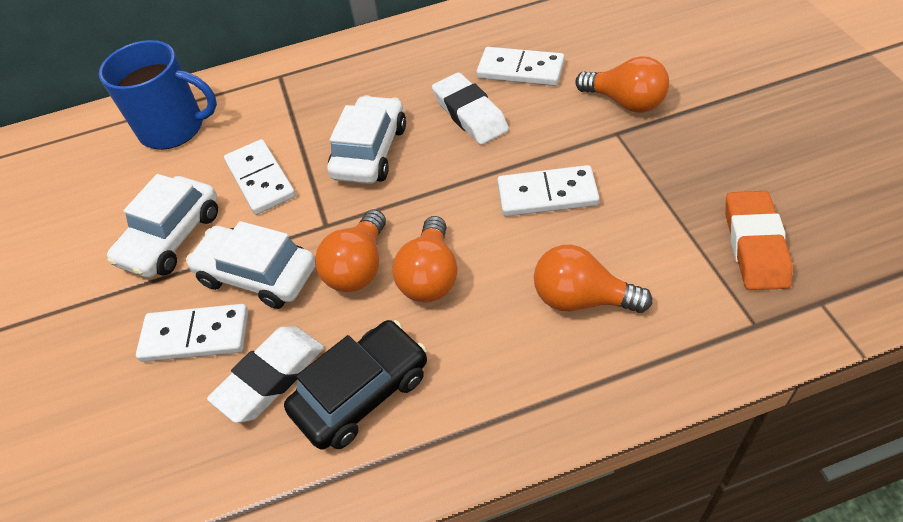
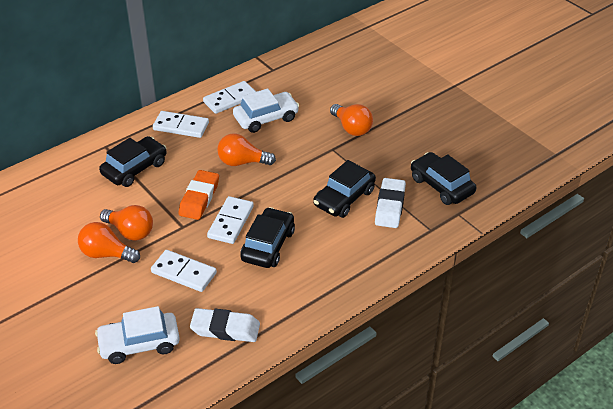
black car: [284,320,427,450] = 1 -> [99,136,167,187] [240,207,295,268] [313,160,376,218] [411,152,477,205] = 4
blue mug: [99,40,217,150] = 1 -> none = 0
white car: [107,174,218,278] [186,221,315,309] [327,95,406,184] = 3 -> [95,306,180,364] [233,88,299,133] = 2

